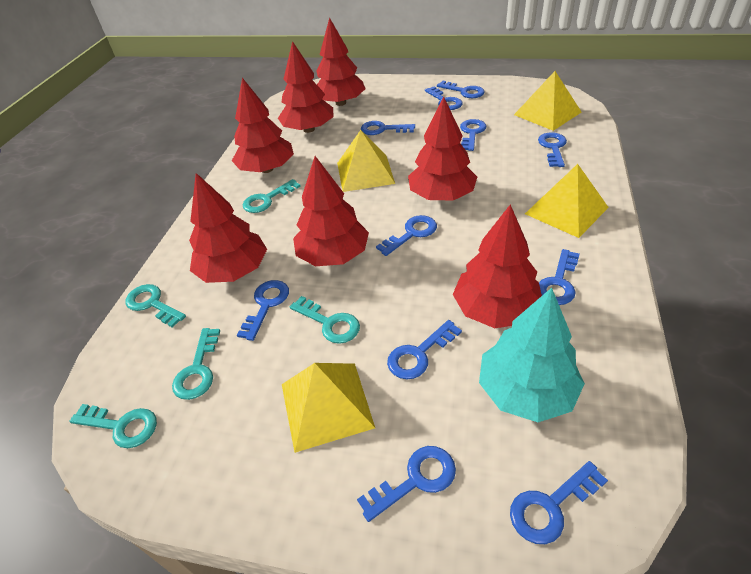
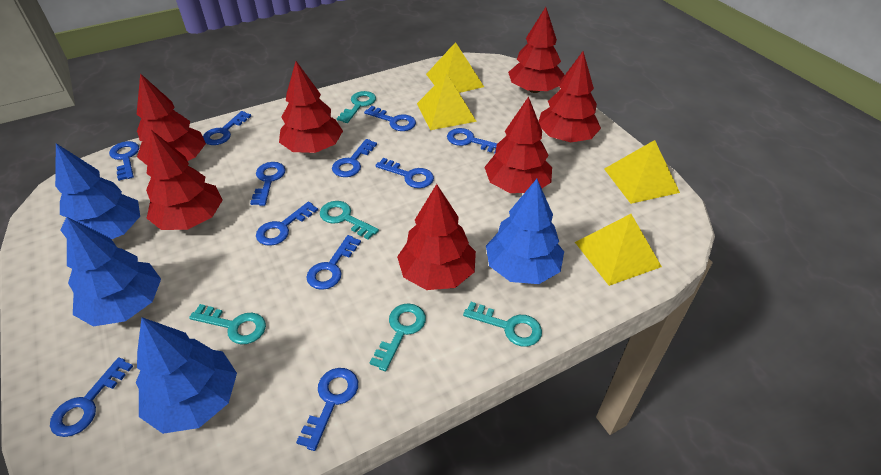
blue tree: none = 0 -> [55,143,140,239] [67,217,161,327] [136,317,237,434] [486,179,564,284] = 4
turquoise tree: [479,288,585,422] = 1 -> none = 0

